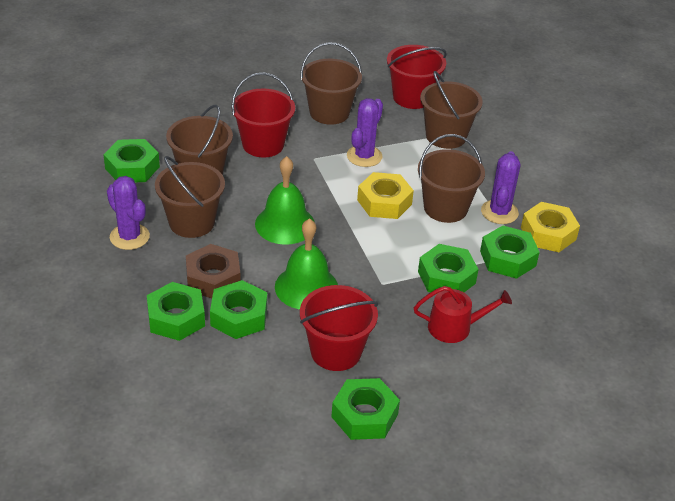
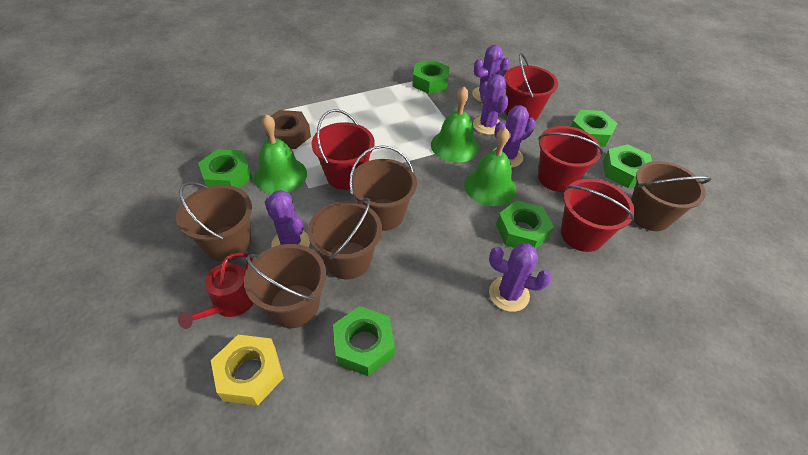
green bell: [255,156,315,245] [275,218,338,310] = 2 -> [254,114,307,194] [431,86,479,163] [464,127,516,206] = 3
purple cactus: [107,176,150,250] [347,98,383,167] [481,151,520,224] = 3 -> [265,190,310,247] [472,45,510,102] [473,74,509,135] [489,243,552,312] [493,105,536,167] = 5
red bucket: [231,73,295,158] [300,285,378,371] [387,45,447,109] = 3 -> [311,109,375,190] [504,53,558,121] [538,126,603,192] [561,179,635,252] = 4
yellow nut: [357,172,414,219] [521,202,580,252] = 2 -> [211,335,284,406] = 1

